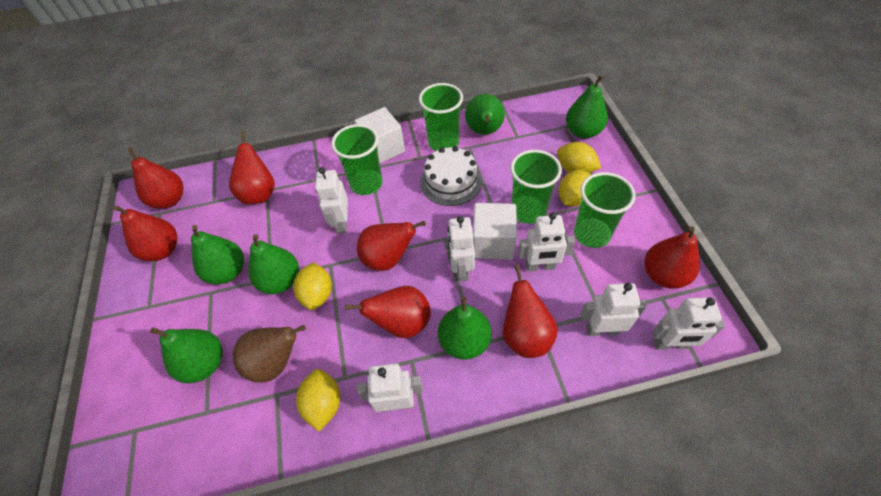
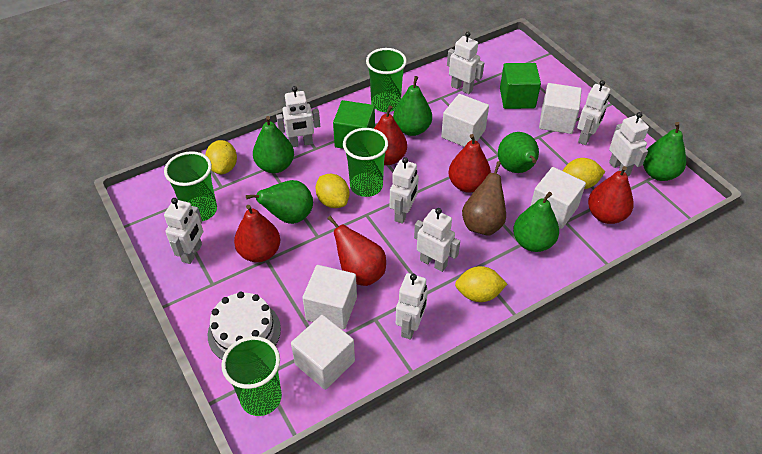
green cube: none = 0 -> [333,100,375,149] [500,63,541,109] = 2
red pear: [113,206,177,261] [128,148,183,209] [229,131,275,205] [345,286,431,338] [357,221,426,271] [503,265,558,358] [644,226,700,289] = 7 -> [234,205,280,262] [327,216,386,286] [374,105,407,165] [448,134,491,193] [588,166,634,224] = 5
white cube: [354,107,405,163] [473,203,517,260] = 2 -> [291,315,355,390] [302,265,357,330] [441,94,489,147] [531,167,586,229] [539,83,582,134] = 5
white robot: [315,167,348,234] [357,363,423,412] [447,216,475,282] [518,212,575,272] [580,283,646,336] [652,297,725,350] = 6 -> [164,198,203,264] [276,86,320,147] [390,157,419,224] [396,273,428,340] [414,208,460,272] [447,32,484,94] [577,80,610,145] [609,112,649,176] = 8

